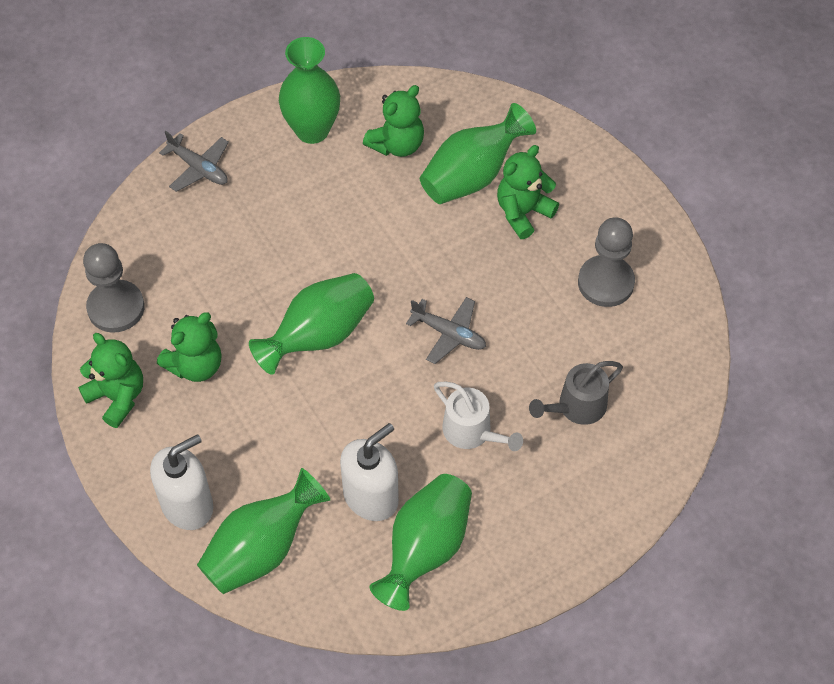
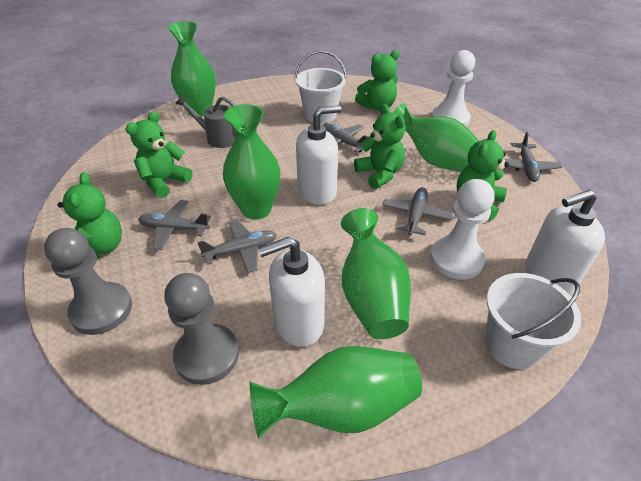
green teddy bear: [78,333,143,428] [157,312,221,382] [363,85,424,157] [497,145,559,239] = 4 -> [57,172,122,260] [126,111,193,198] [354,104,405,189] [355,50,400,111] [457,130,509,221] = 5
grey plane: [159,131,229,192] [406,297,486,364] = 2 -> [138,200,211,250] [197,220,277,273] [323,123,368,153] [382,187,453,235] [504,132,562,182] = 5
white bucket: none = 0 -> [294,50,347,123] [485,273,581,369] = 2
white pawn: none = 0 -> [430,179,494,280] [432,50,475,126] = 2
white soap dispenser: [150,434,213,530] [340,423,399,521] = 2 -> [258,237,325,347] [296,105,341,205] [525,190,605,295] = 3
white watering can: [434,382,523,451] = 1 -> none = 0

